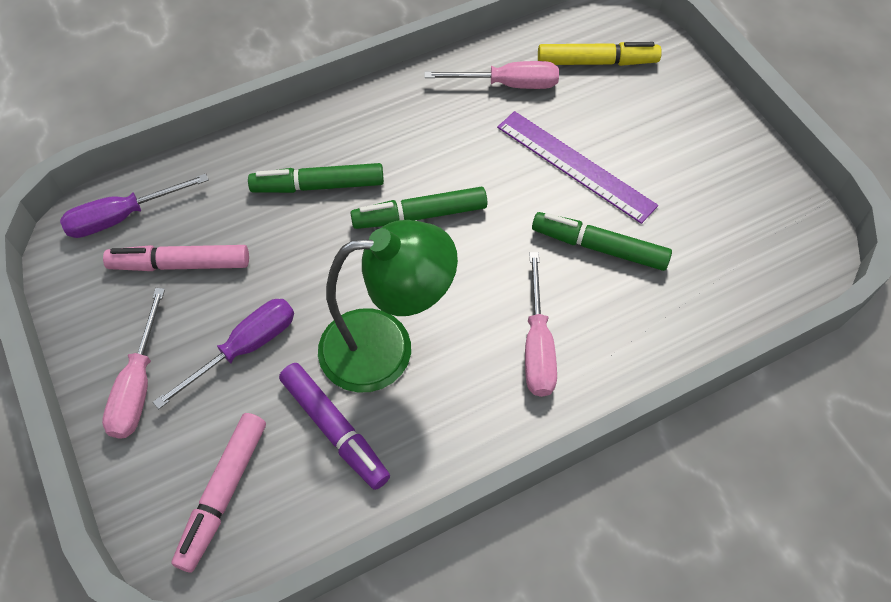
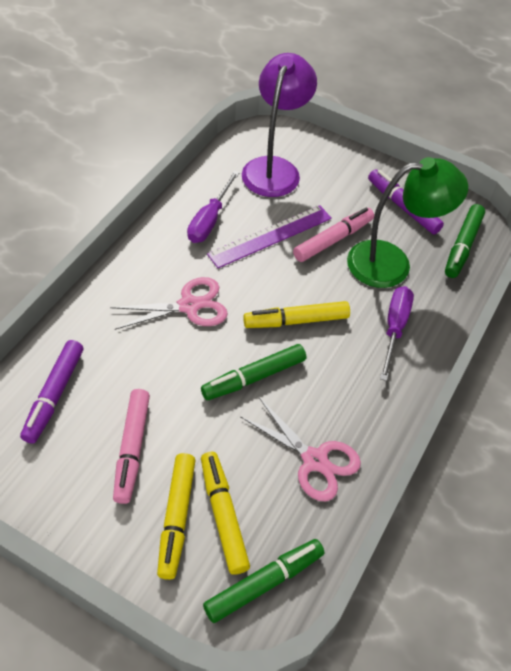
pink scissors: none = 0 -> [110,277,228,330] [240,398,361,501] = 2
pink screwdriver: [102,288,165,439] [425,61,559,89] [525,252,557,397] = 3 -> none = 0
purple lamp: none = 0 -> [242,53,317,197] = 1
purple marker: [279,363,390,490] = 1 -> [20,340,83,444] [368,169,444,234] = 2
yellow marker: [538,42,662,66] = 1 -> [157,453,196,580] [201,452,250,575] [243,301,350,328] = 3

